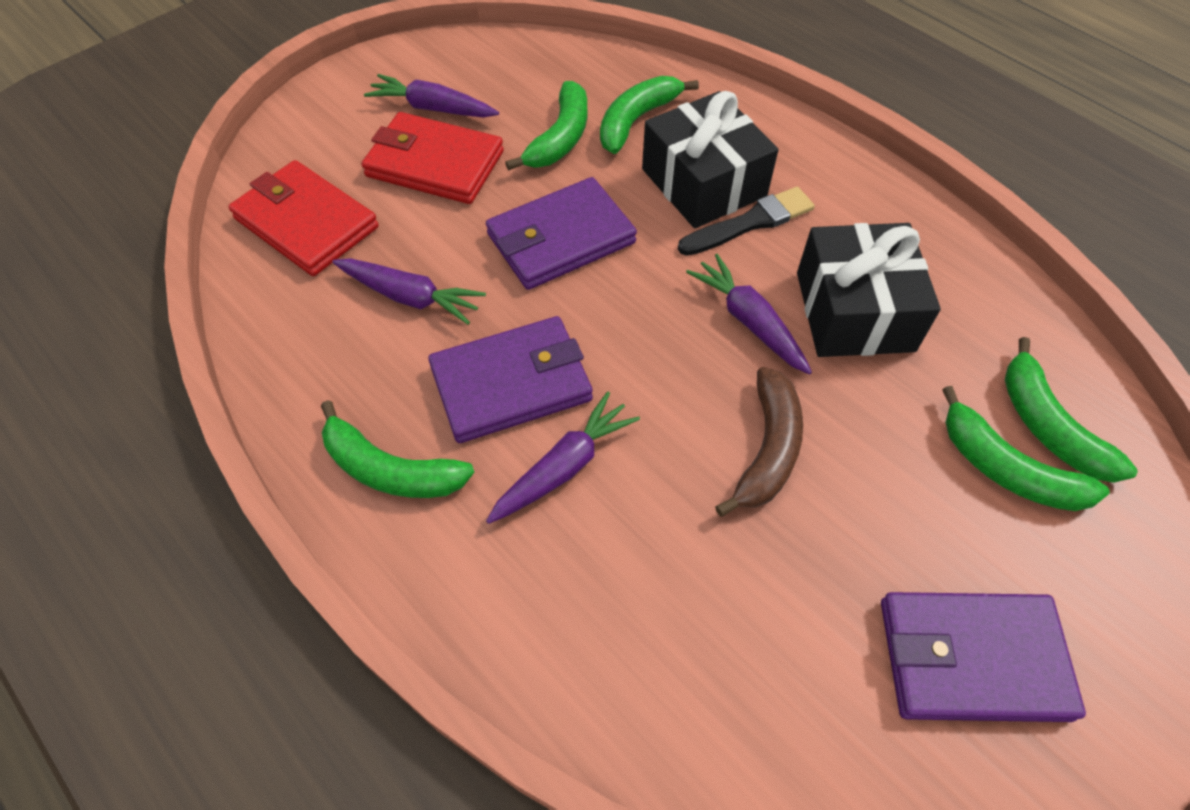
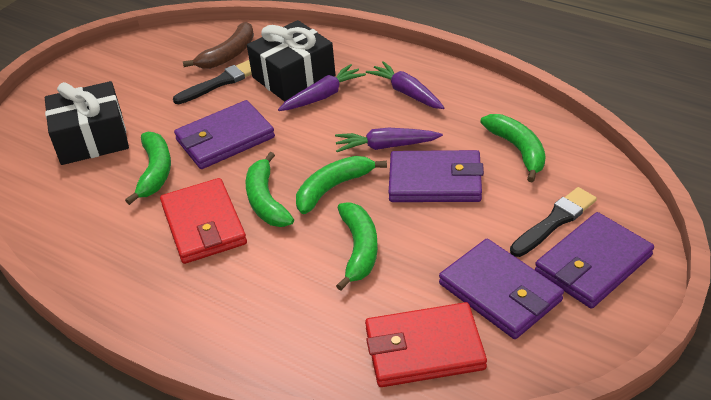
black brush: [678,187,815,256] = 1 -> [173,60,252,104] [510,187,597,257] = 2
purple carrot: [332,258,486,325] [364,74,499,117] [486,392,640,524] [686,254,812,374] = 4 -> [278,64,366,111] [335,128,443,152] [366,61,444,109] = 3
purple wallet: [428,316,593,443] [486,177,637,290] [881,592,1086,722] = 3 -> [174,100,275,169] [389,150,484,202] [439,239,564,339] [535,212,654,309] = 4

